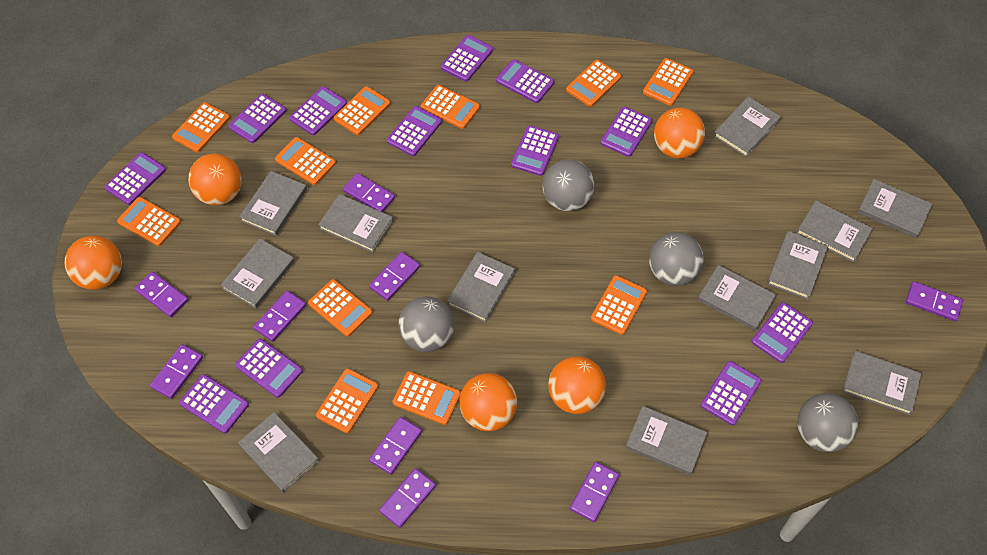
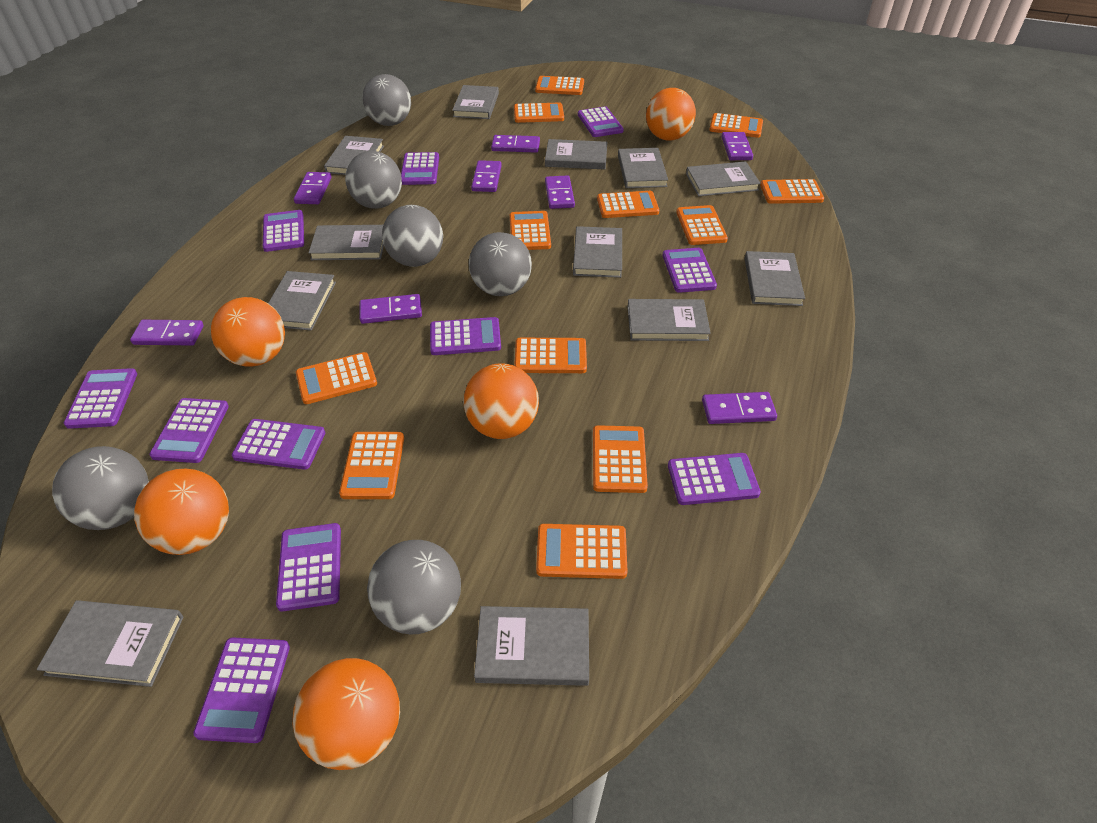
grey ball: [399,296,454,352] [542,159,594,211] [649,232,704,286] [797,393,858,452] = 4 -> [52,446,149,530] [345,151,402,209] [362,74,411,126] [367,540,461,635] [382,205,443,267] [469,232,532,296] = 6
orange calculator: [117,197,181,246] [172,102,230,152] [275,137,336,185] [308,279,373,337] [316,368,378,433] [334,86,390,135] [392,371,461,425] [421,85,480,129] [566,60,621,107] [591,275,647,335] [643,58,693,106] = 11 -> [296,352,377,404] [339,432,404,499] [510,211,551,250] [514,103,564,123] [514,338,587,373] [535,76,584,95] [536,524,628,579] [593,425,648,493] [597,191,659,218] [676,205,728,245] [709,113,763,138] [760,179,824,204] = 12
purple calculator: [105,152,166,205] [179,374,249,433] [228,94,286,143] [235,339,303,398] [289,86,347,135] [387,106,442,156] [441,35,493,82] [496,59,554,103] [511,125,559,176] [601,107,652,157] [701,361,761,425] [752,302,813,363] = 12 -> [64,368,137,429] [149,398,229,463] [193,638,290,743] [232,419,325,470] [263,210,304,252] [276,523,341,611] [401,152,439,185] [430,317,501,355] [578,106,624,137] [662,248,717,293] [668,453,761,505] = 11
purple domino: [134,272,188,317] [150,344,203,399] [253,291,306,342] [343,173,395,212] [369,252,420,301] [369,417,422,475] [379,468,436,528] [570,462,619,522] [906,281,963,322] = 9 -> [130,320,204,346] [294,172,331,204] [360,294,422,324] [471,160,502,192] [491,135,540,153] [545,175,575,209] [702,392,777,424] [721,132,753,160] = 8

